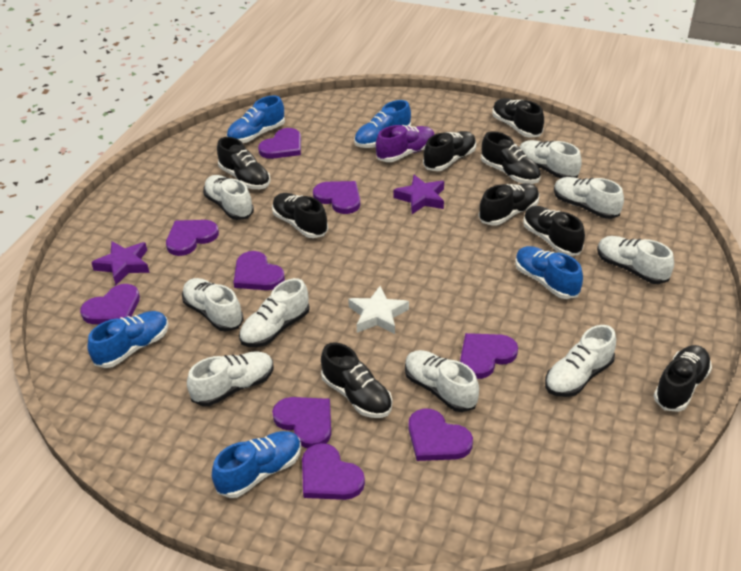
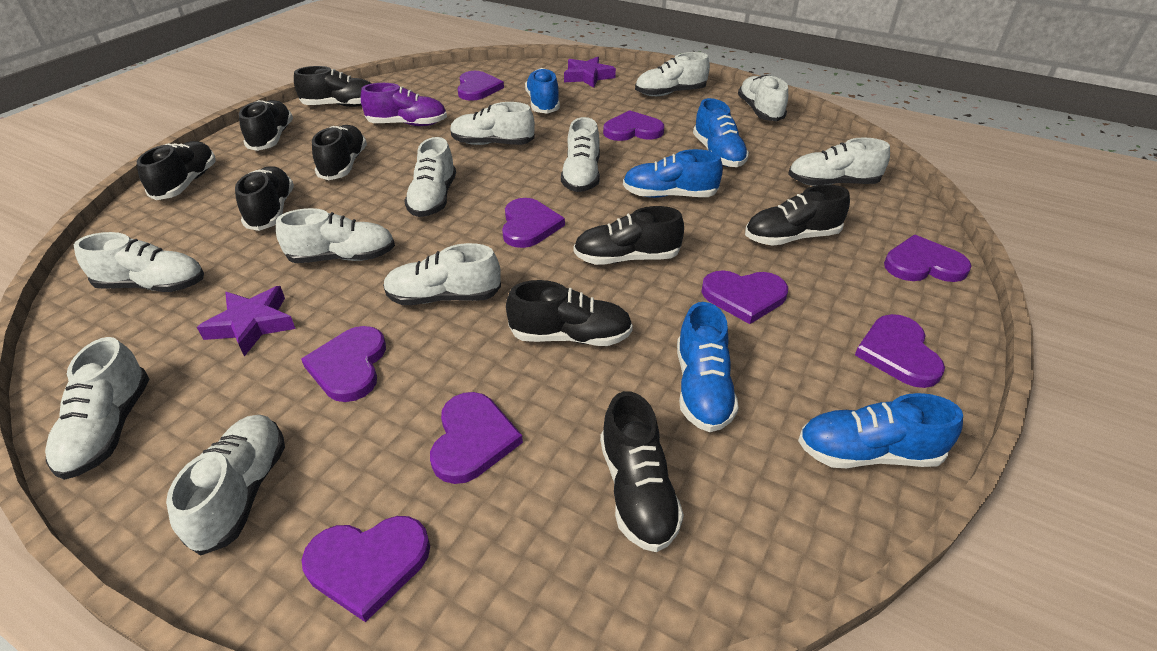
white shoe: [182,278,243,331] [187,351,274,406] [203,175,254,220] [239,278,310,347] [405,350,479,412] [520,140,582,179] [545,325,616,397] [554,177,624,219] [597,236,674,284] = 9 -> [45,337,149,480] [74,232,204,292] [166,415,285,555] [276,208,395,263] [383,243,501,305] [404,137,456,217] [450,102,535,145] [561,117,600,192] [635,52,710,96] [738,75,788,121] [788,137,890,186] = 11
white star: [348,286,409,334] = 1 -> none = 0

